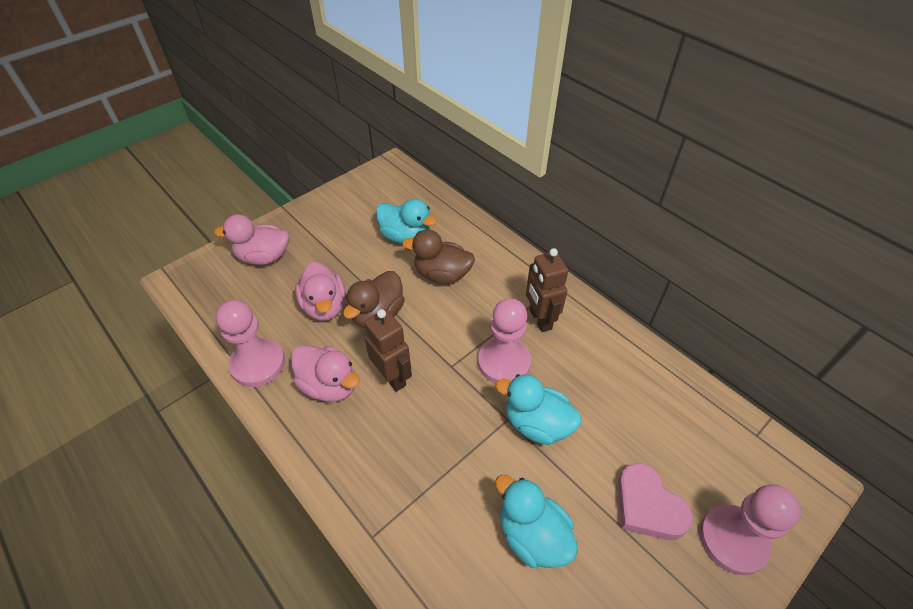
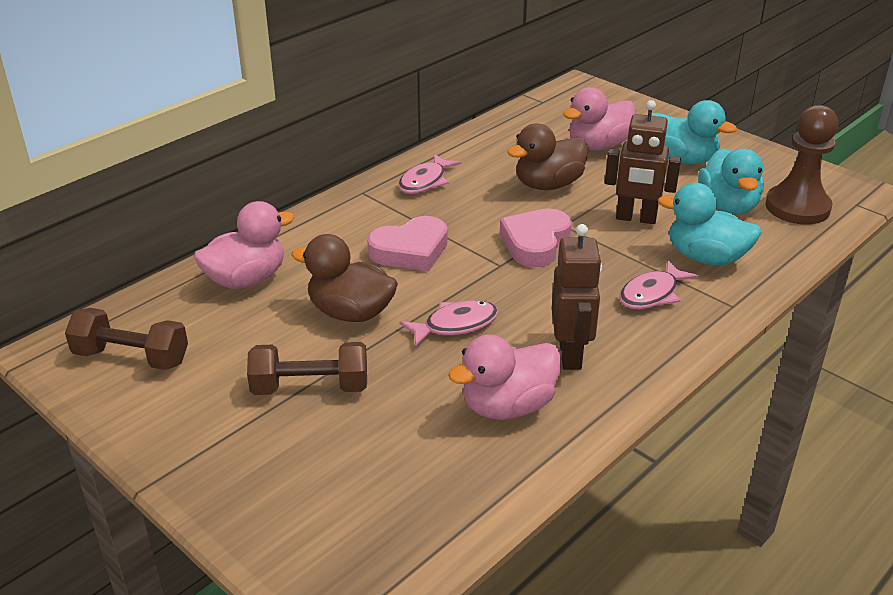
brown dumbbell: none = 0 -> [65,308,188,370] [247,342,367,395] = 2
brown pawn: none = 0 -> [765,105,838,225] = 1
pink fish: none = 0 -> [398,154,461,194] [400,300,498,347] [619,260,699,309] = 3
pink heart: [618,463,693,540] = 1 -> [367,216,448,271] [500,208,572,267] = 2
pink pawn: [216,300,285,387] [478,298,531,384] [700,484,801,575] = 3 -> none = 0

